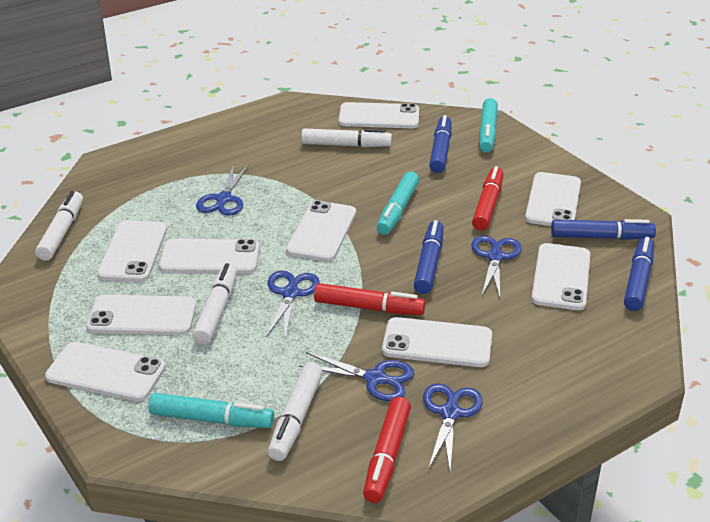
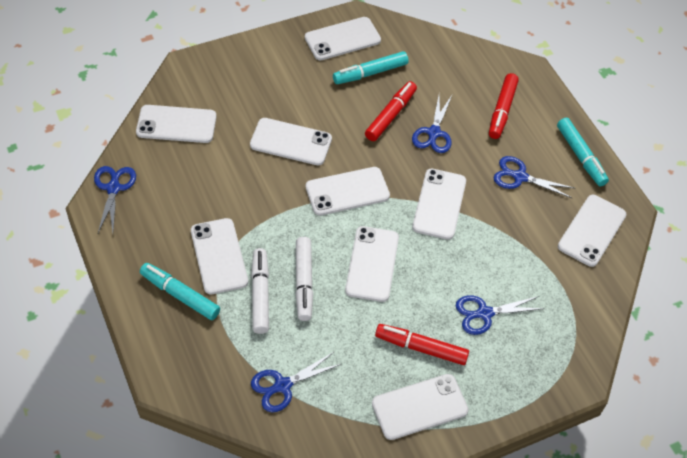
blue marker: [414,220,444,294] [429,115,451,173] [551,219,656,240] [624,237,654,311] = 4 -> none = 0
white marker: [35,191,83,261] [192,263,237,345] [268,362,323,461] [301,129,392,147] = 4 -> [251,248,269,334] [295,237,313,321] = 2

